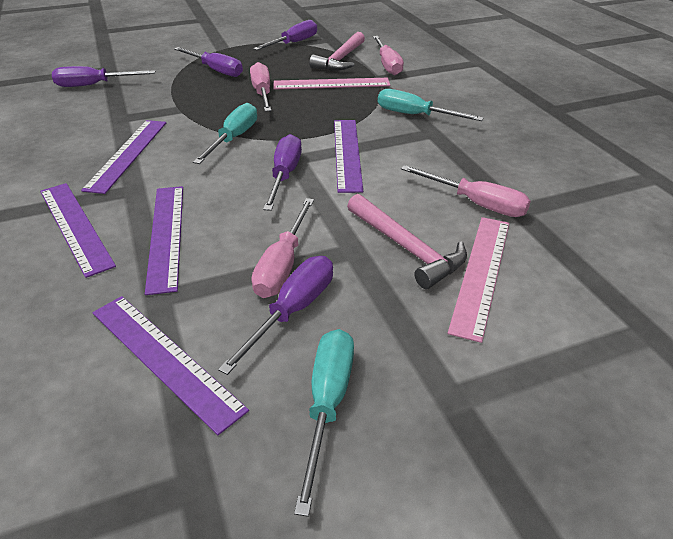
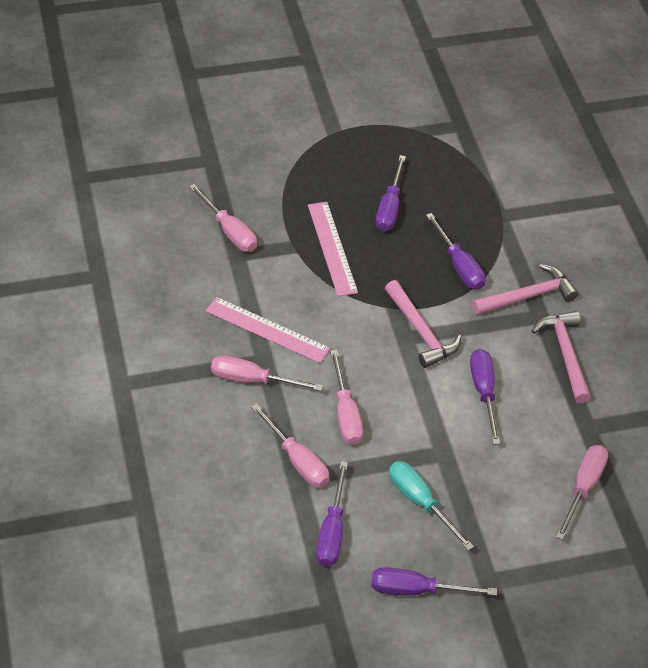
pink hammer: [309,32,365,71] [347,194,467,289] = 2 -> [385,280,461,368] [472,264,578,315] [532,311,591,403] = 3
pink screwdriver: [250,62,272,112] [251,198,314,298] [373,36,404,75] [401,165,531,217] = 4 -> [189,184,257,252] [211,355,323,391] [251,404,329,488] [330,350,363,445] [556,445,608,540] = 5
purple ruler: [40,183,116,278] [81,120,166,194] [92,296,249,435] [145,186,183,295] [334,120,363,193] = 5 -> none = 0
turquoise screwdriver: [193,103,257,164] [294,329,354,517] [378,89,484,121] = 3 -> [389,461,474,551] = 1

